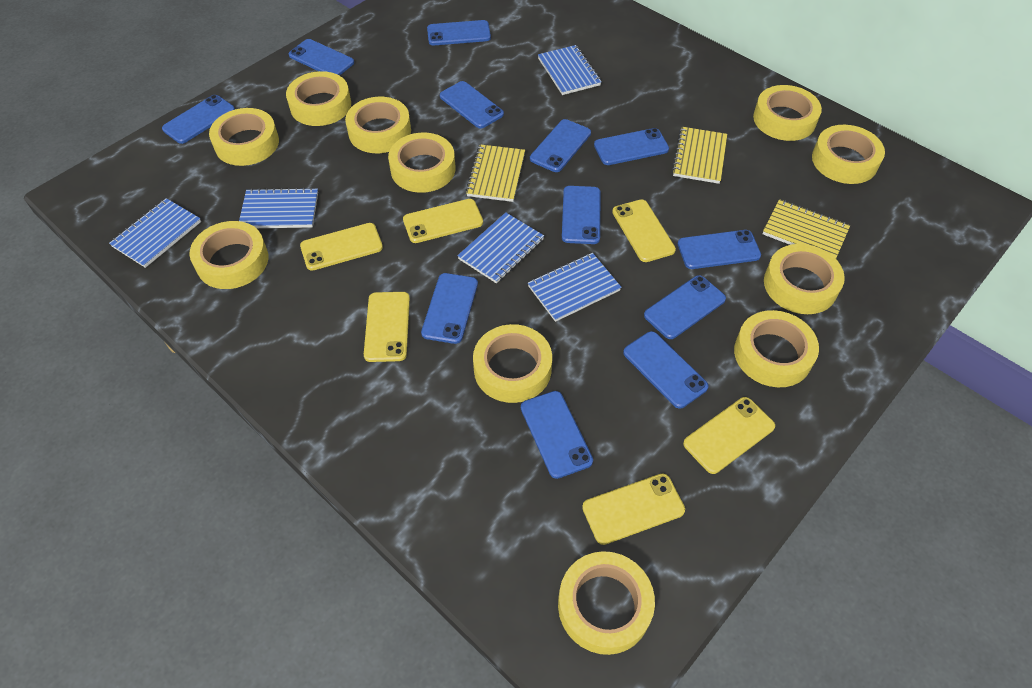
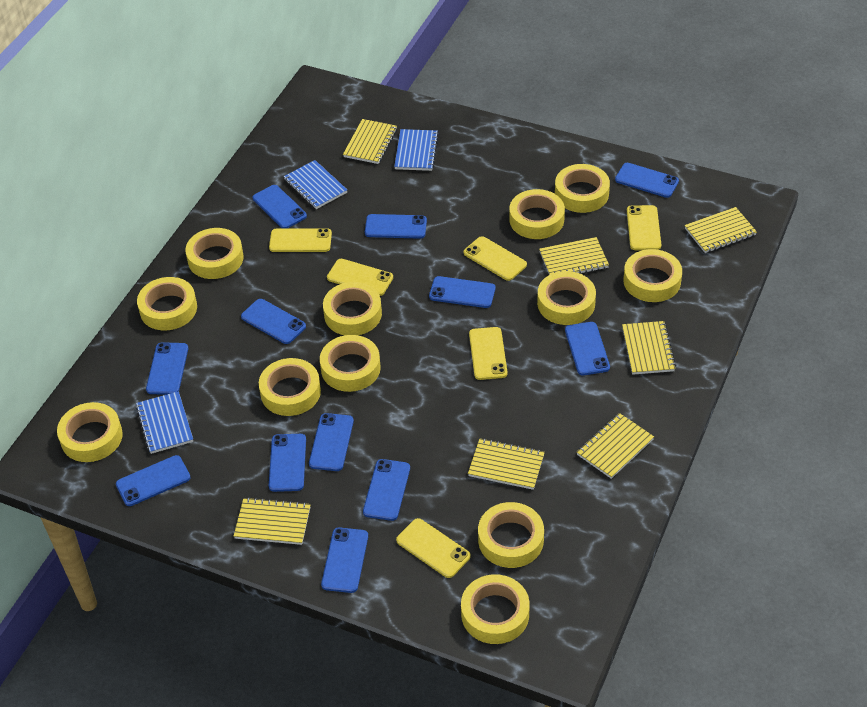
blue notebook: [109,198,201,268] [239,187,318,228] [457,212,544,284] [528,253,622,322] [538,45,602,95] = 5 -> [136,391,193,454] [284,160,347,209] [394,129,439,171] = 3
yellow notebook: [466,144,525,202] [672,127,727,184] [763,199,850,259] = 3 -> [234,497,311,545] [343,119,397,164] [468,438,545,490] [539,237,609,275] [577,413,654,479] [622,321,676,375] [685,207,757,253] = 7
yellow tape: [190,221,269,289] [209,108,279,166] [286,71,351,126] [345,97,411,153] [388,133,455,193] [473,324,552,403] [558,551,655,655] [734,310,819,387] [753,85,822,141] [764,244,845,314] [812,125,885,184] = 11 -> [57,402,123,462] [137,277,197,330] [185,228,244,279] [259,358,321,416] [320,335,381,392] [323,282,382,335] [461,574,530,644] [478,502,544,568] [509,189,565,239] [537,271,596,325] [555,164,610,213] [623,249,682,302] = 12

